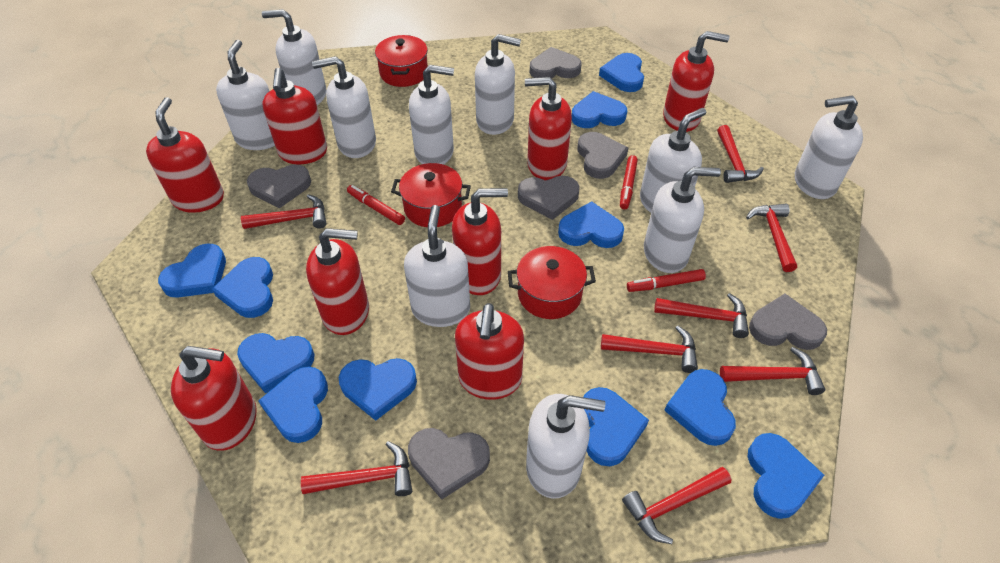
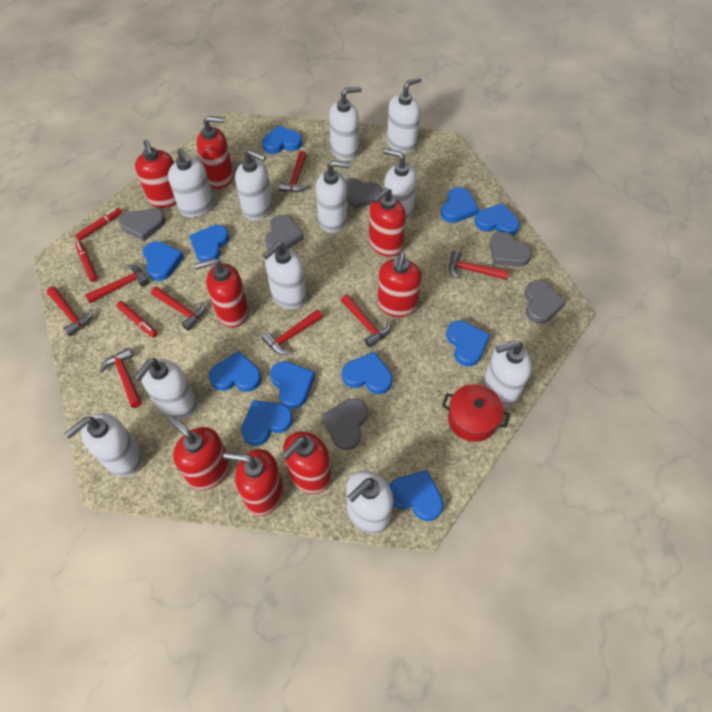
red pot: [375,35,428,87] [391,163,471,227] [508,246,596,319] = 3 -> [442,384,510,442] = 1
white soap dispenser: [216,40,275,150] [262,9,326,105] [312,56,376,158] [404,205,470,327] [409,65,454,165] [475,34,521,135] [526,394,605,499] [640,108,706,213] [644,167,721,273] [795,95,863,199] = 10 -> [64,413,143,476] [134,358,197,420] [168,148,214,217] [235,149,273,220] [263,242,307,309] [316,160,351,233] [329,86,362,161] [346,470,393,534] [383,148,417,222] [387,77,422,153] [483,340,532,407] = 11

